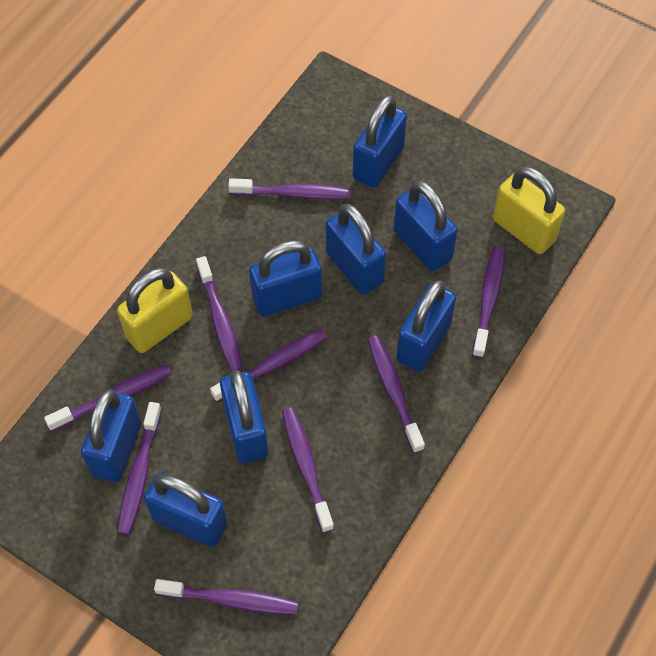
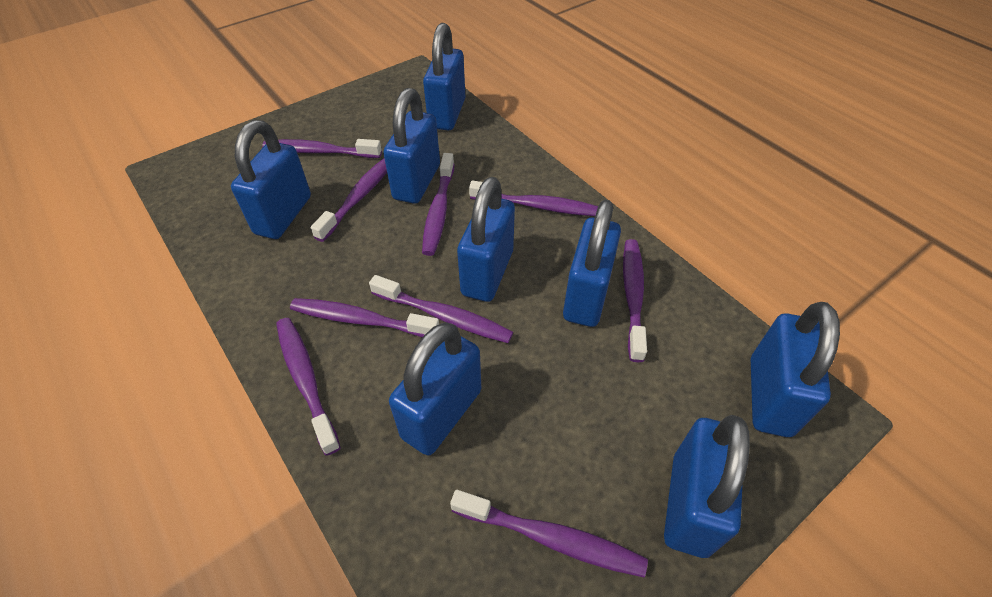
yellow padlock: [117,268,193,353] [493,167,565,254] = 2 -> none = 0

